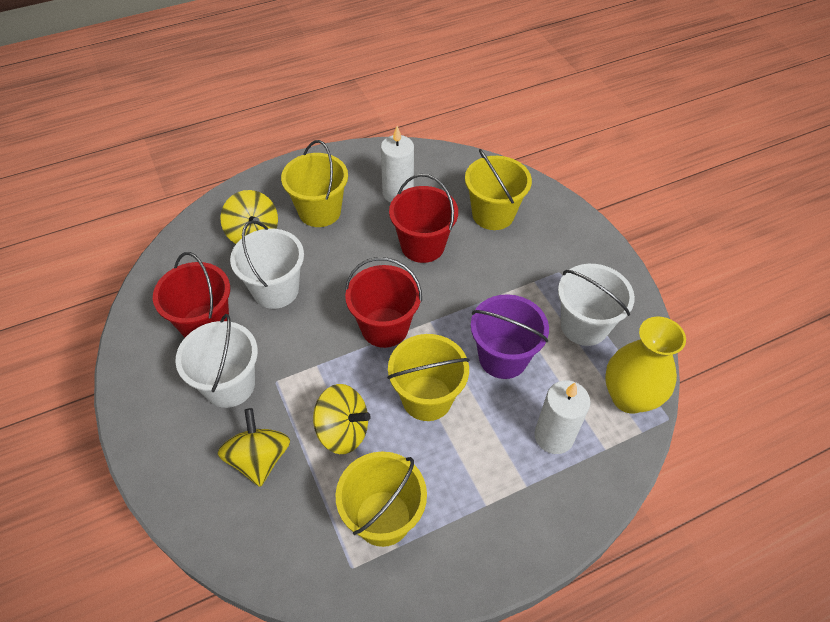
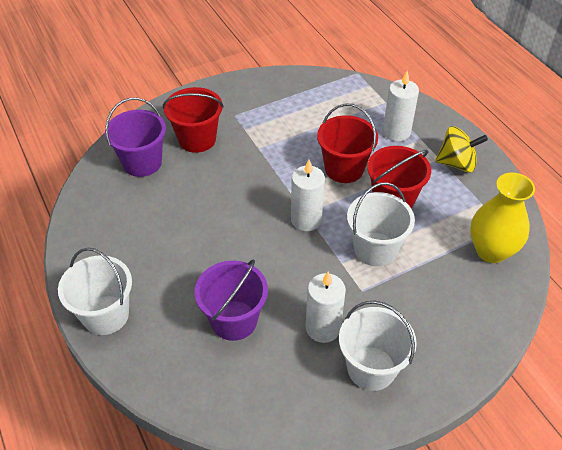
purple bucket: [471,294,549,379] = 1 -> [105,98,166,177] [195,259,268,341] = 2
white candle: [381,126,414,203] [534,380,590,454] = 2 -> [291,160,325,231] [306,271,346,343] [383,71,419,141] = 3
yellow bucket: [281,140,348,227] [335,452,427,547] [387,334,470,421] [465,149,532,230] = 4 -> none = 0
yellow spinning top: [218,408,290,487] [220,190,278,244] [313,384,371,454] = 3 -> [435,126,488,173] = 1

